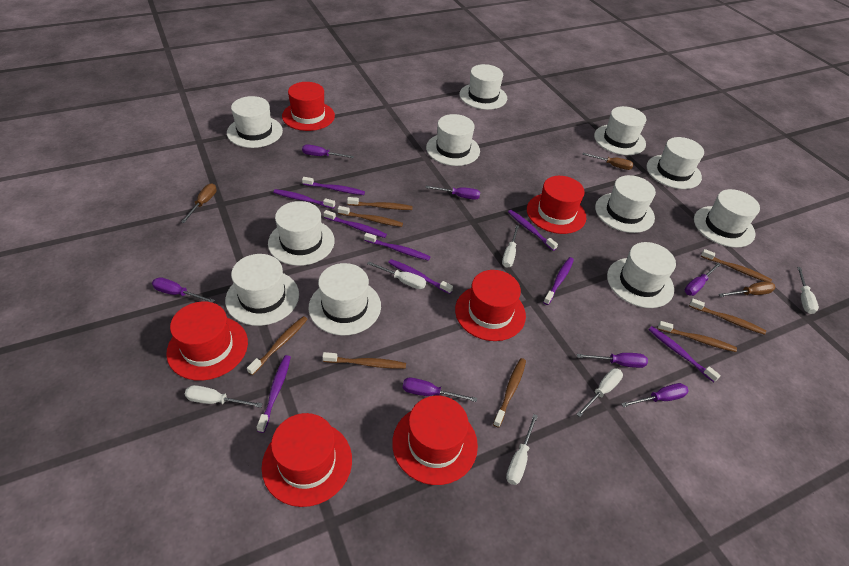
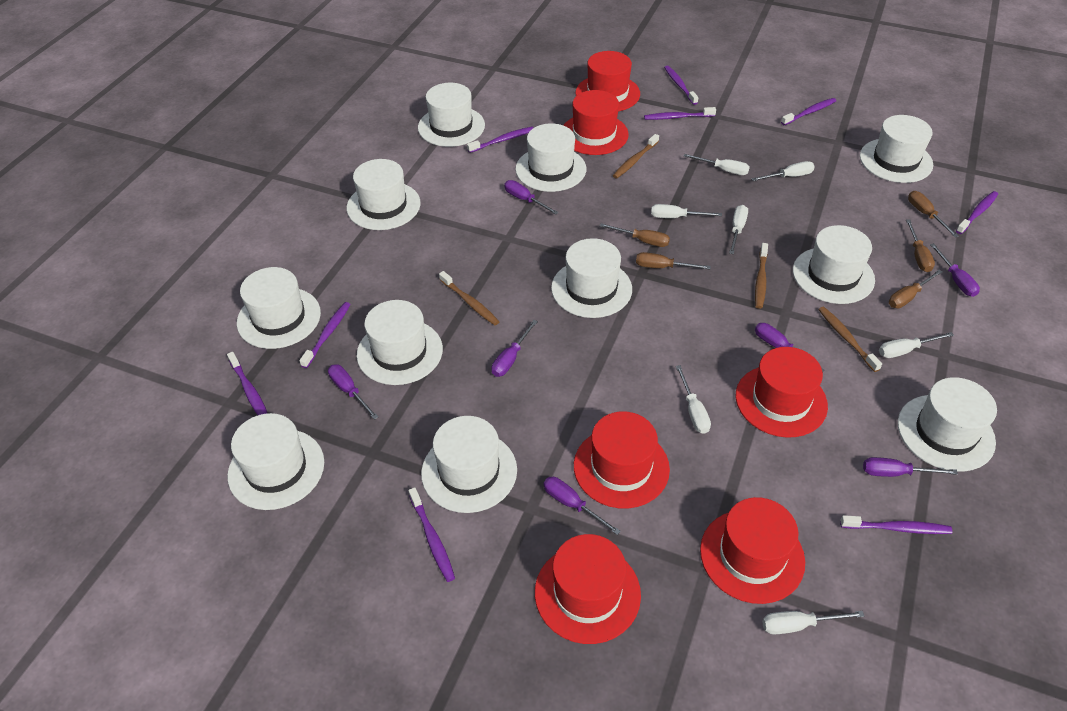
brown screwdriver: [181,184,217,223] [582,153,634,170] [719,281,775,297] = 3 -> [600,223,670,247] [636,252,711,269] [889,270,942,308] [906,220,935,272] [908,191,959,237] = 5
brown toothbrush: [247,316,308,375] [322,352,406,369] [338,206,403,227] [347,197,413,210] [493,358,526,428] [657,321,737,352] [689,298,766,335] [701,249,772,282] = 8 -> [439,271,500,325] [613,134,659,178] [755,243,768,309] [818,307,882,372] = 4
white screwdriver: [185,385,263,408] [367,262,426,289] [502,225,519,268] [506,414,538,485] [576,368,623,417] [797,267,819,314] = 6 -> [651,204,722,218] [676,365,711,434] [684,154,750,175] [729,205,748,254] [751,161,815,181] [762,611,864,635] [879,332,954,358] = 7

